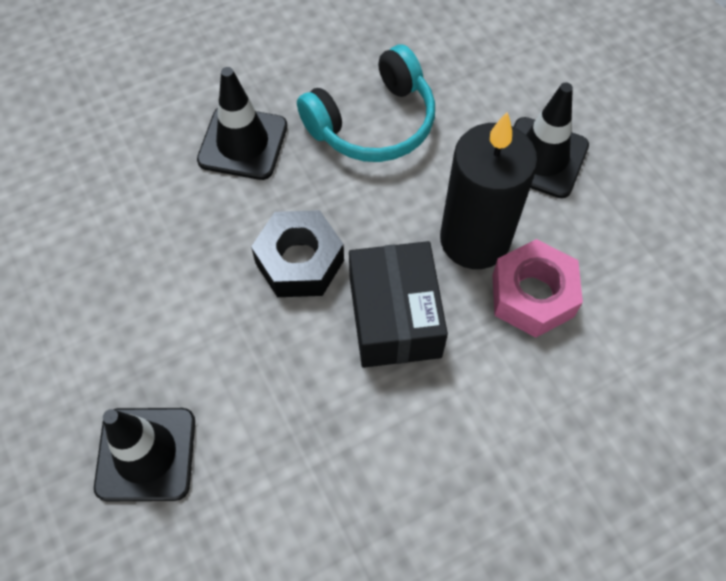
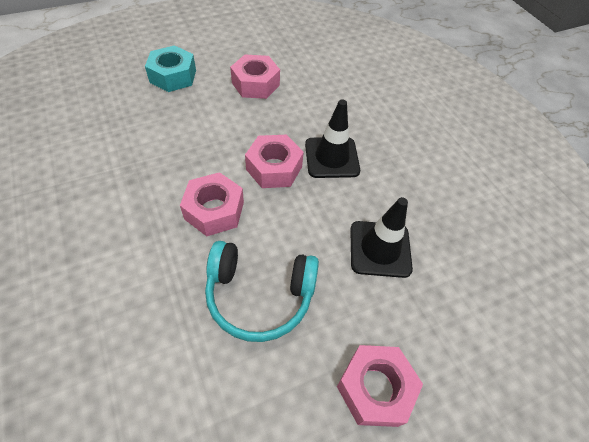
black box: [349,241,448,368] = 1 -> none = 0
black candle: [440,112,538,269] = 1 -> none = 0
black nut: [251,210,344,297] = 1 -> none = 0
black traffic cone: [94,408,195,501] [197,67,287,180] [513,82,589,198] = 3 -> [305,99,360,178] [350,197,413,278] = 2
pink nut: [492,239,583,338] = 1 -> [180,172,244,236] [230,54,280,99] [245,135,304,188] [337,345,423,427] = 4
turquoise nut: none = 0 -> [145,45,196,92] = 1

